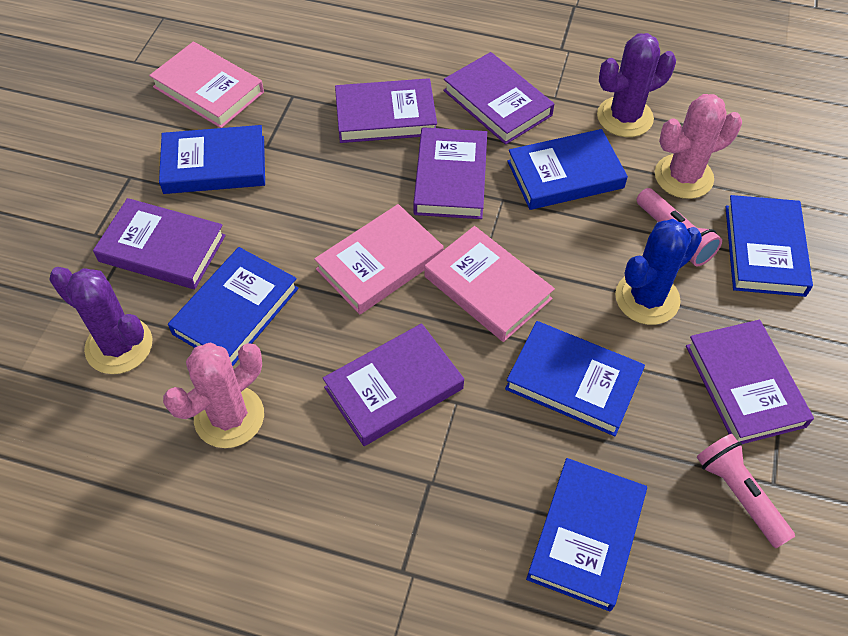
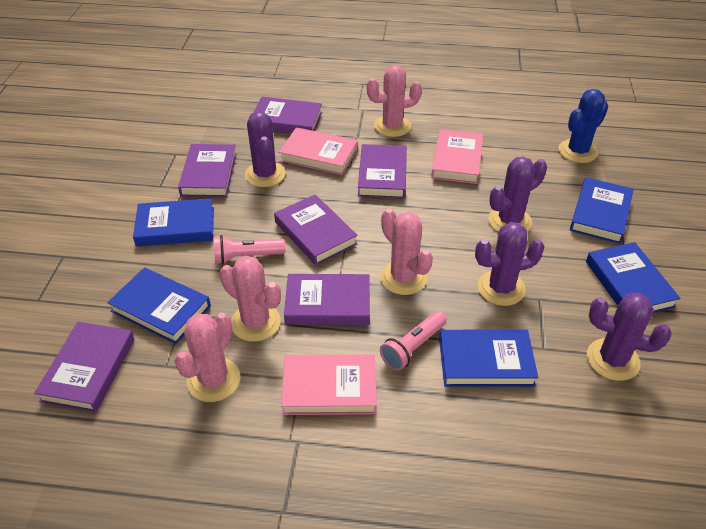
blue book: [159,125,265,194] [168,247,299,366] [505,321,645,436] [507,129,628,210] [526,458,647,612] [725,195,813,297] = 6 -> [107,267,211,344] [133,198,214,247] [439,330,538,387] [570,177,634,244] [586,242,680,313] = 5
pink cactus: [163,342,264,448] [655,94,742,199] = 2 -> [174,313,241,402] [220,256,281,342] [367,65,422,137] [380,208,433,295] = 4
purple cactus: [49,267,153,374] [597,33,676,137] = 2 -> [245,111,286,187] [475,222,545,306] [488,157,547,232] [587,293,672,381] = 4

